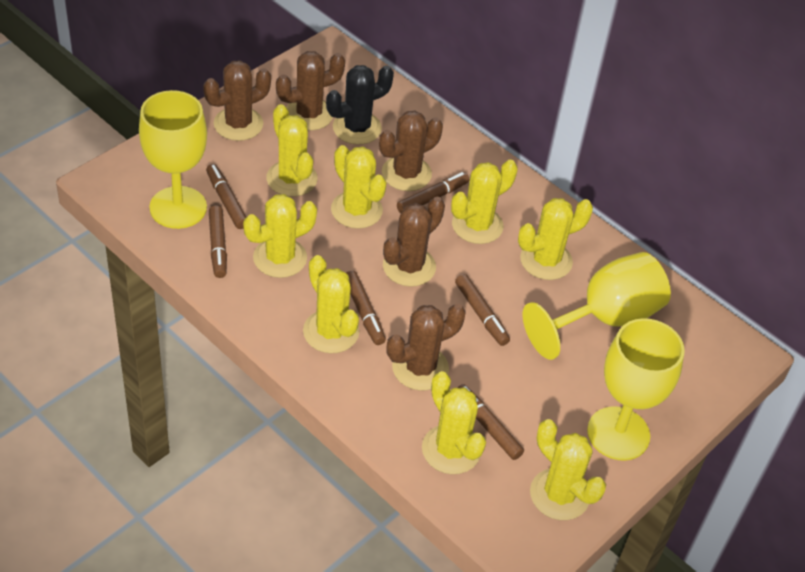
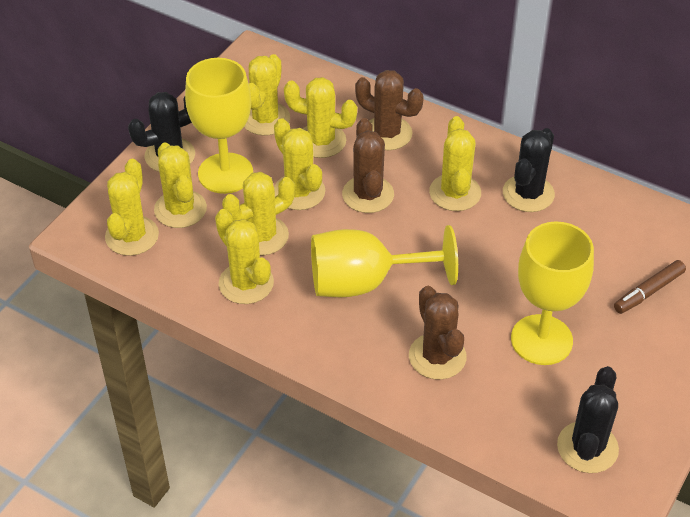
black cactus: [326,65,394,145] = 1 -> [128,92,195,172] [503,128,555,212] [557,366,619,473] = 3
brown cactus: [203,60,271,141] [276,51,345,130] [379,111,443,191] [383,197,445,287] [386,304,466,391] = 5 -> [342,118,394,213] [355,70,424,150] [409,286,467,380] = 3
brown marker: [206,164,246,229] [209,205,227,278] [346,271,386,345] [397,172,469,213] [455,274,510,346] [457,384,524,460] = 6 -> [614,260,686,314] = 1

